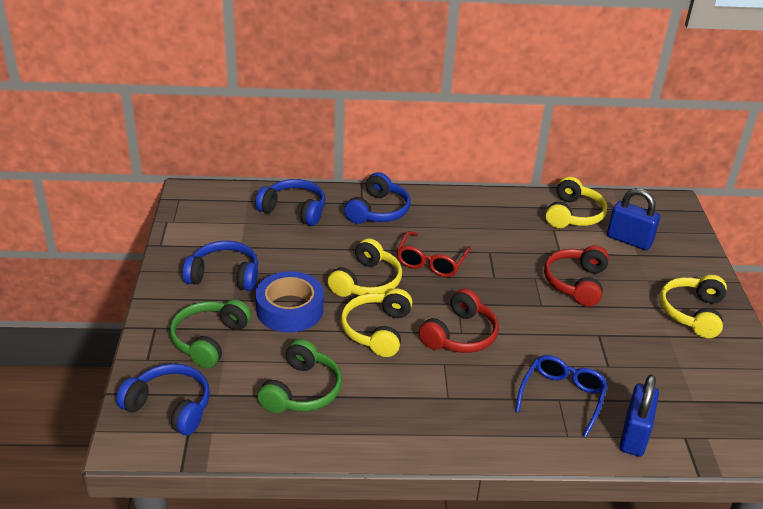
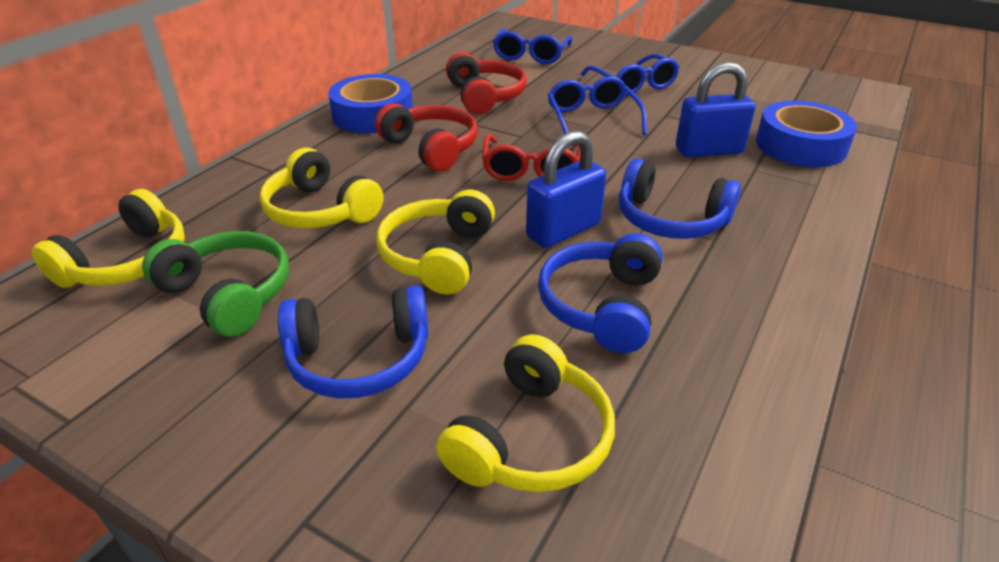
blue glasses: [515,355,608,437] = 1 -> [493,29,572,64] [548,76,647,135] [581,54,679,96] = 3
blue headphones: [116,364,210,435] [183,241,258,291] [255,179,325,226] [344,172,411,224] = 4 -> [278,285,428,399] [538,233,662,353] [619,158,741,239] = 3
blue tape: [255,271,324,333] = 1 -> [328,74,413,134] [756,101,857,167] = 2
green headphones: [170,299,251,368] [257,339,342,413] = 2 -> [142,231,289,337] = 1

